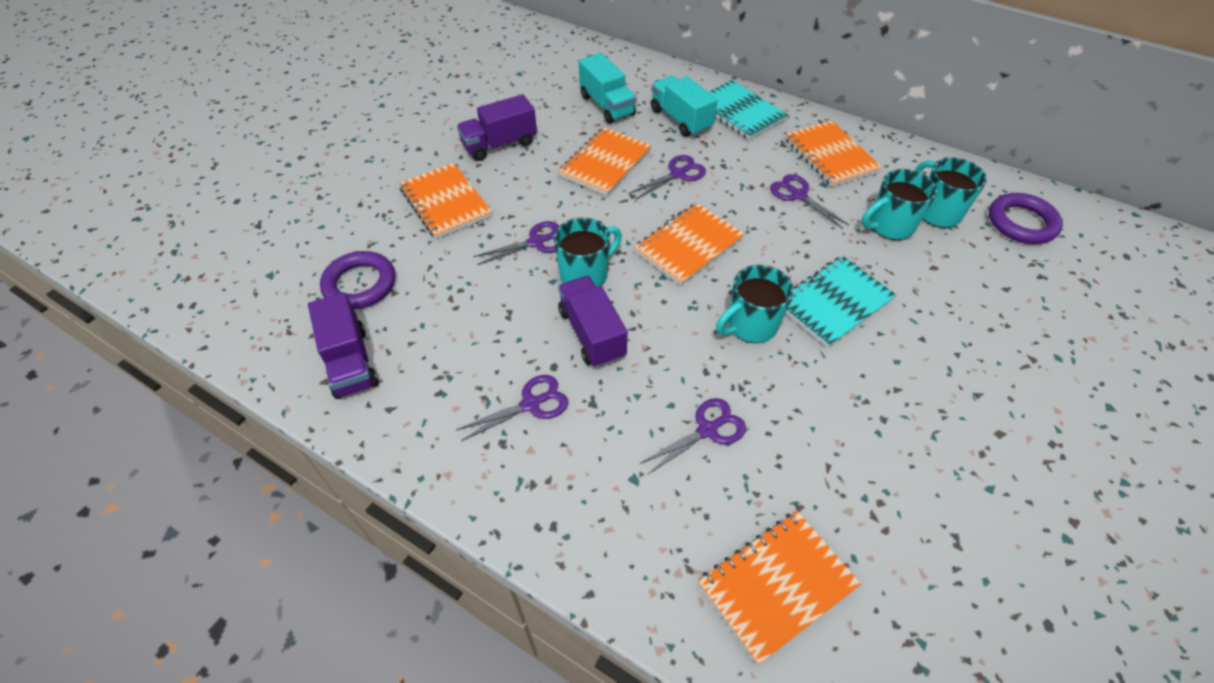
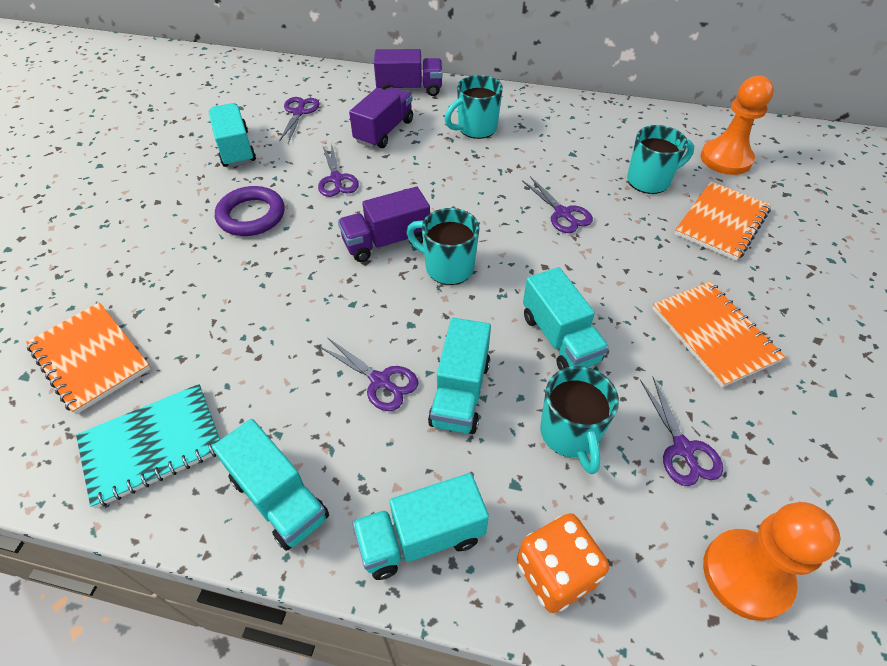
orange dice: none = 0 -> [517,513,609,613] = 1
orange notebook: [399,163,492,239] [558,127,652,196] [634,203,745,285] [698,511,861,665] [785,120,882,187] = 5 -> [26,302,151,414] [652,282,785,387] [675,182,771,261] = 3
orange pawn: none = 0 -> [701,76,774,175] [703,502,840,621] = 2
purple ring: [320,251,395,309] [989,193,1063,244] = 2 -> [215,186,285,236] = 1
turquoise notebook: [709,80,788,140] [786,256,896,348] = 2 -> [76,384,220,509] = 1
turquoise truck: [579,53,637,124] [651,76,718,137] = 2 -> [209,103,256,167] [212,419,329,551] [352,473,489,580] [428,318,491,434] [523,267,609,370] = 5

